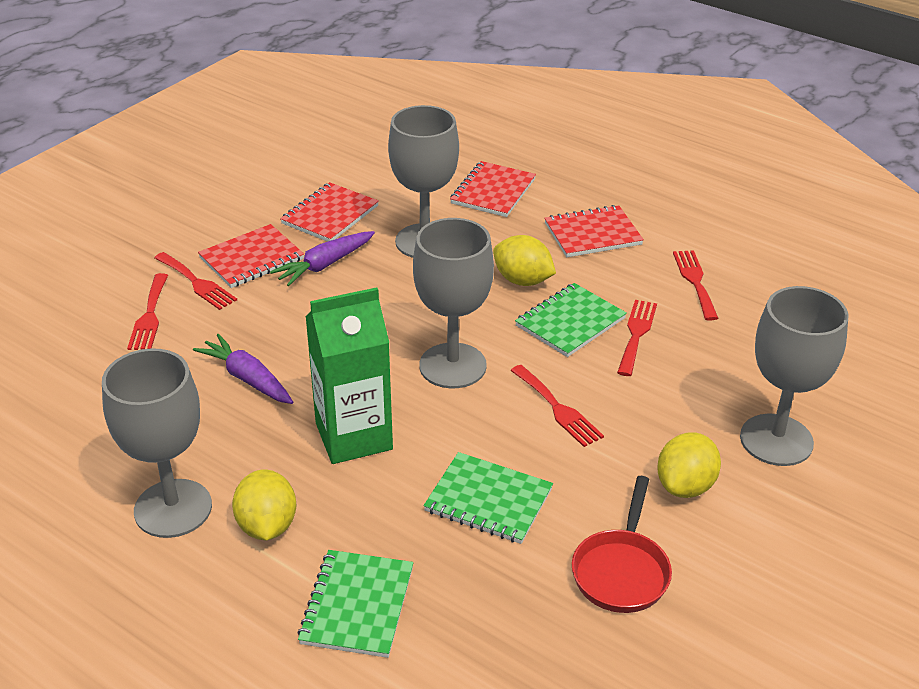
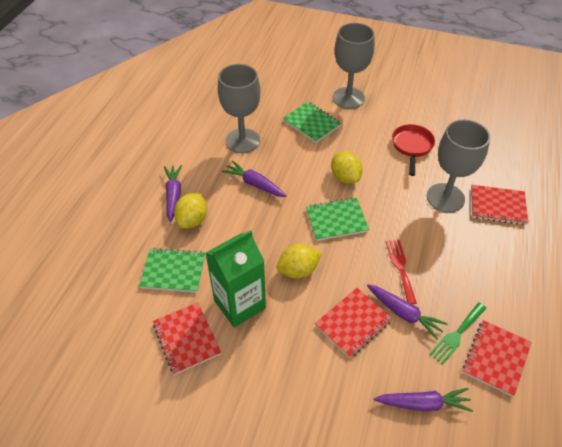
green fork: none = 0 -> [429,302,486,365] = 1
grey goblet: [102,348,212,538] [388,105,459,258] [413,218,494,388] [740,286,849,466] = 4 -> [218,64,260,153] [333,23,375,109] [427,120,490,213] = 3
purple carrot: [193,334,293,404] [270,231,375,286] = 2 -> [164,165,182,222] [222,161,286,197] [367,284,448,340] [374,388,473,412] = 4
red fork: [127,273,168,350] [154,252,237,310] [510,365,604,447] [617,300,657,376] [673,250,718,321] = 5 -> [386,240,417,304] = 1

